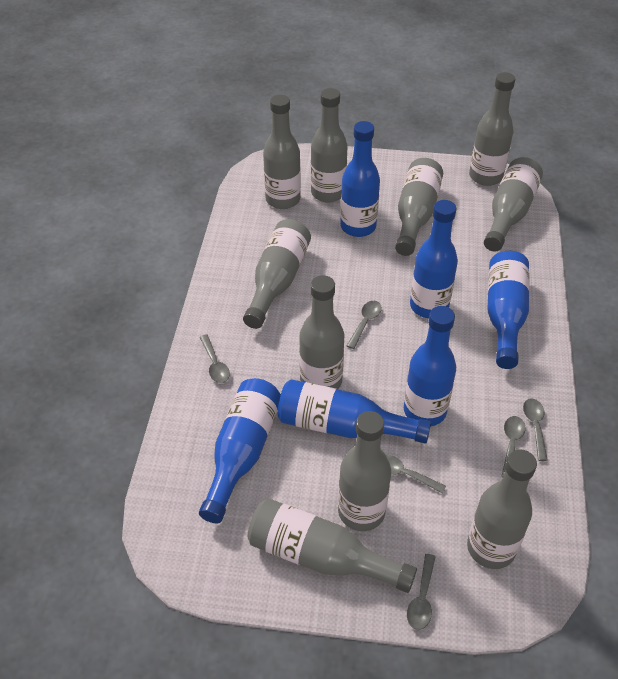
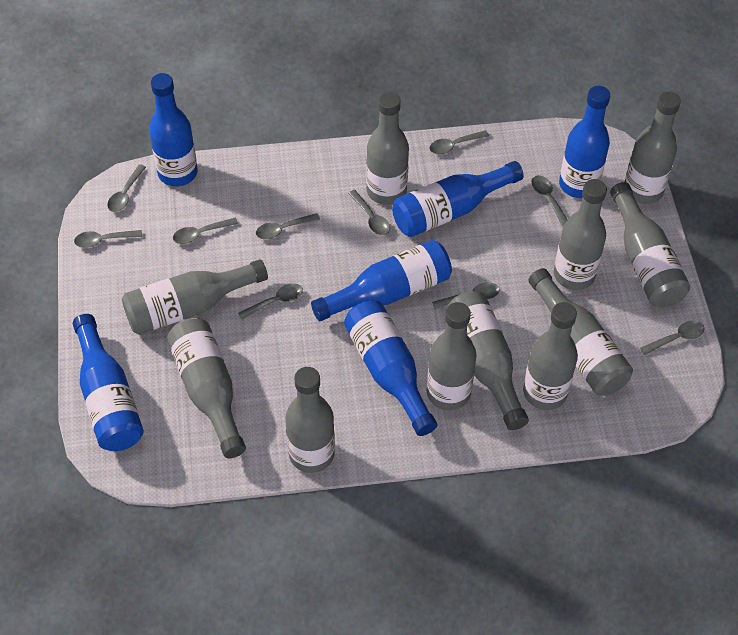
grey bottle: [243,219,311,329] [248,498,417,593] [263,95,301,209] [299,275,345,389] [311,88,347,202] [338,411,391,531] [395,158,443,256] [467,449,537,569] [469,72,515,186] [484,157,543,252] = 10 -> [122,259,268,334] [167,318,246,458] [285,367,335,473] [366,92,409,205] [427,302,477,410] [445,291,529,430] [523,302,578,410] [528,268,633,396] [554,179,607,290] [610,182,690,307] [625,92,681,204] = 11
grey spoon: [199,334,230,383] [347,301,382,349] [385,454,446,494] [407,554,436,630] [501,416,525,477] [523,398,548,461] = 6 -> [74,230,142,248] [107,164,146,212] [173,218,238,244] [238,283,303,320] [256,213,320,239] [348,190,390,235] [429,130,489,154] [432,282,500,309] [532,175,568,227] [640,321,704,355] = 10

